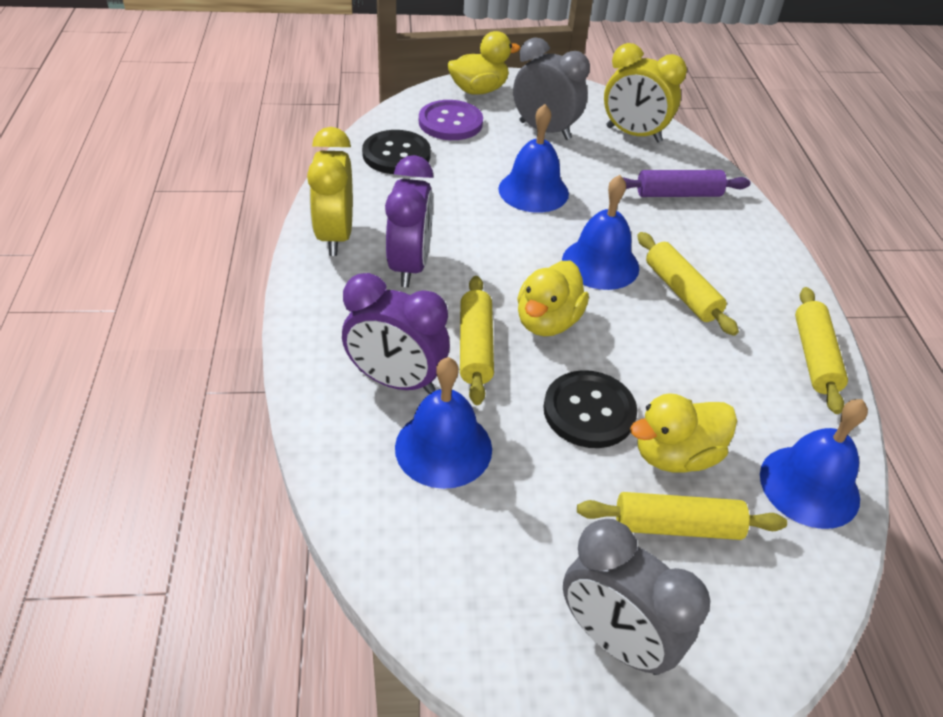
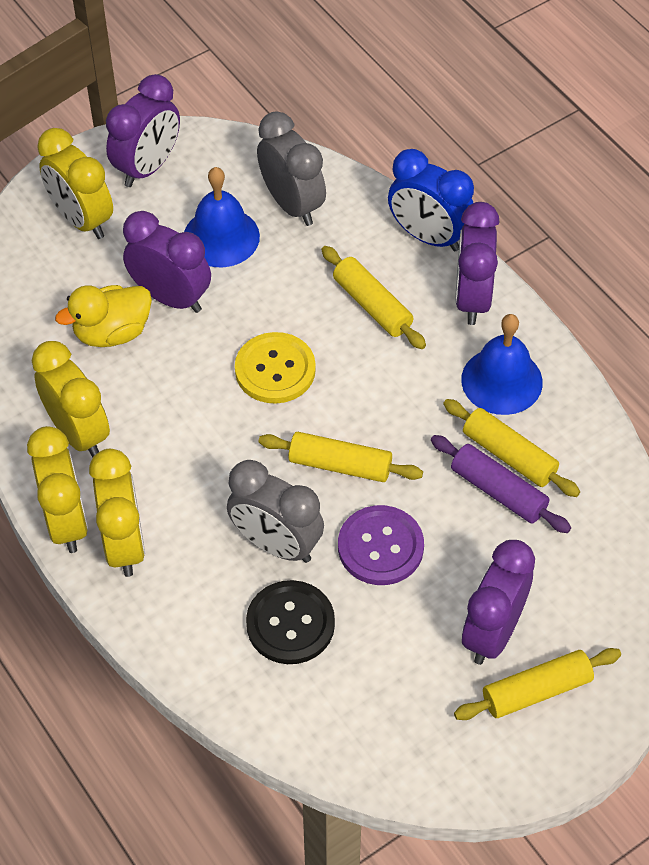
black button: [362,130,431,174] [543,370,637,448] = 2 -> [246,580,335,664] = 1
blue bell: [395,357,492,489] [498,104,569,213] [562,175,639,290] [760,399,868,529] = 4 -> [184,167,260,267] [461,314,543,415] = 2
blue clock: none = 0 -> [388,149,474,251] = 1
purple clock: [342,273,450,394] [385,155,433,287] = 2 -> [106,74,180,187] [123,211,211,313] [455,202,500,325] [462,540,535,665] = 4
yellow button: none = 0 -> [235,332,316,404] = 1
yellow clock: [307,127,353,256] [604,43,687,143] = 2 -> [27,426,88,553] [32,341,110,457] [37,128,113,239] [89,449,145,577] = 4
yellow duck: [447,31,521,95] [517,261,589,336] [630,393,737,473] = 3 -> [55,285,152,347] = 1

